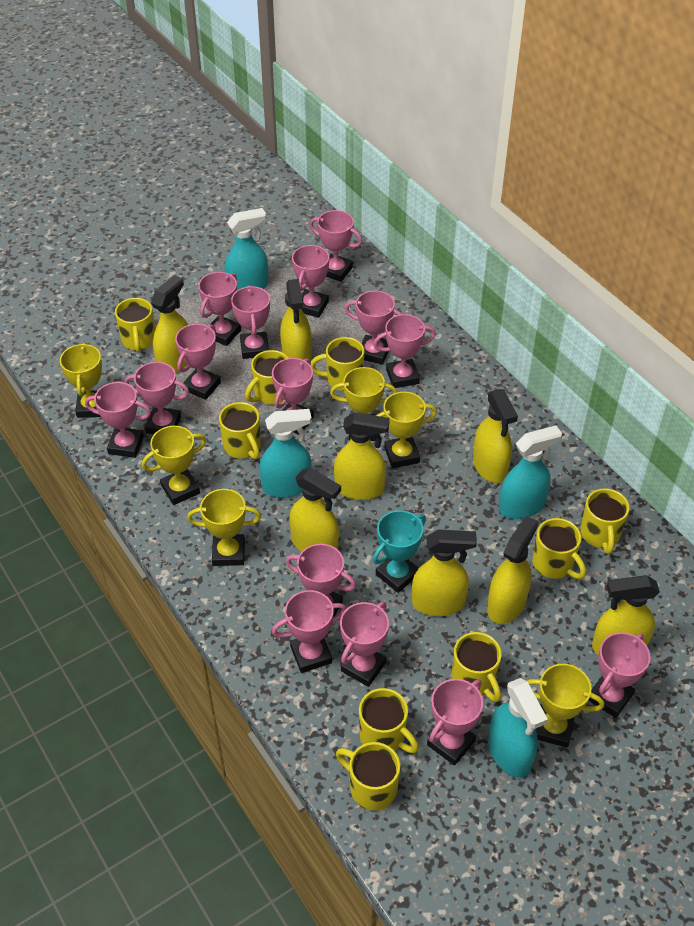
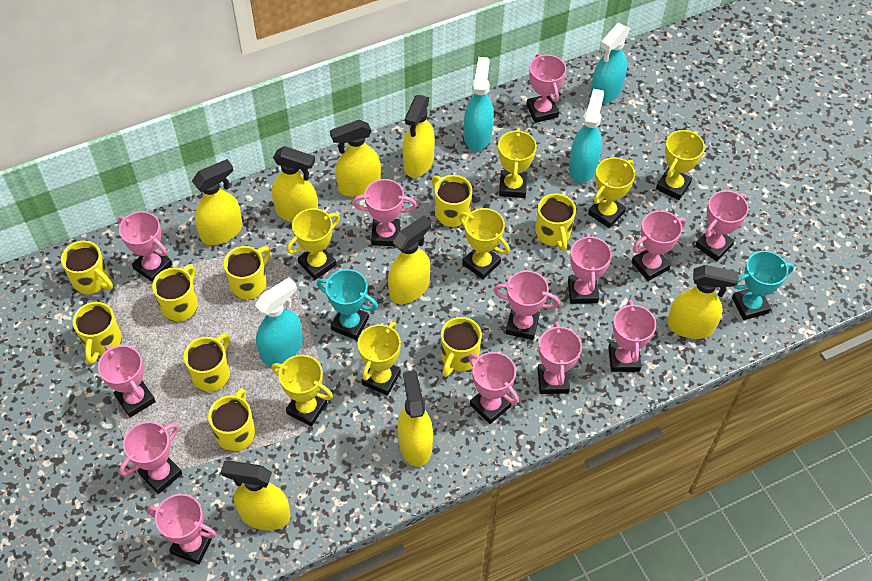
pink trophy: [85,382,151,458] [125,362,189,434] [175,324,221,400] [198,272,241,346] [231,285,270,359] [272,358,314,435] [272,590,346,673] [286,544,356,617] [292,245,329,318] [310,210,362,282] [340,602,389,687] [345,291,402,365] [373,314,436,388] [427,679,483,766] [588,632,651,718] = 15 -> [98,345,156,417] [118,211,172,282] [119,422,182,494] [147,494,217,564] [352,179,417,246] [468,352,519,424] [493,270,560,340] [526,53,566,123] [538,321,582,394] [568,233,612,304] [608,300,656,372] [632,210,686,281] [695,190,749,261] = 13
turquoise trophy: [372,510,426,593] = 1 -> [317,269,378,340] [732,251,794,320] = 2
yellow trophy: [60,342,102,418] [142,426,206,505] [187,489,261,566] [330,367,397,441] [376,392,437,468] [526,664,604,748] = 6 -> [272,355,333,426] [287,208,340,280] [358,322,401,396] [459,208,510,279] [498,128,537,198] [588,157,635,228] [656,130,705,200] = 7

